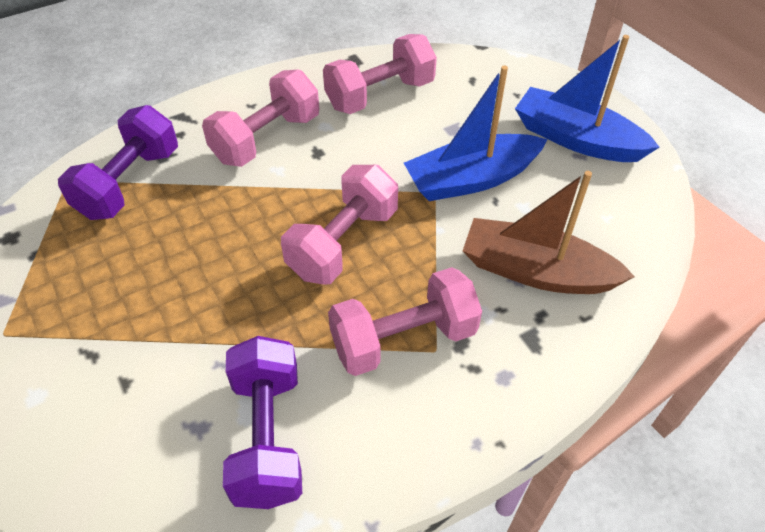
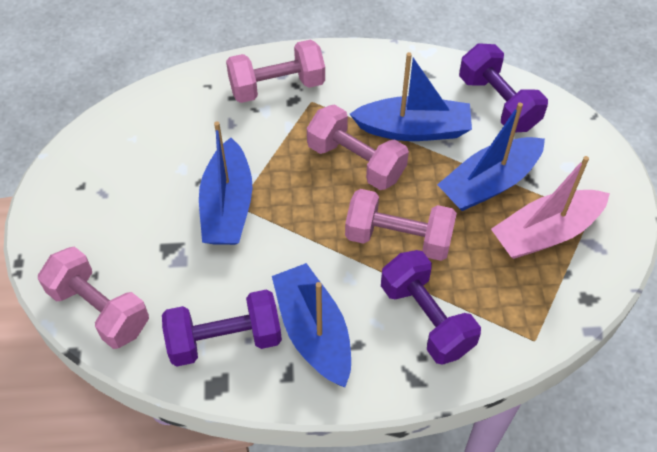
blue boat: [404,66,548,201] [515,35,659,162] = 2 -> [199,121,253,245] [272,263,351,387] [350,52,472,141] [437,103,545,211] = 4
brown boat: [463,171,635,294] = 1 -> none = 0
pink boat: none = 0 -> [491,156,610,259] = 1
purple dumbbell: [58,105,178,220] [223,336,302,509] = 2 -> [162,289,282,366] [381,250,481,365] [459,43,548,132] = 3

